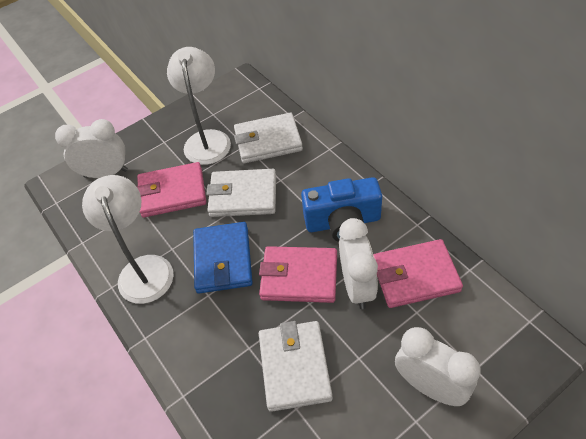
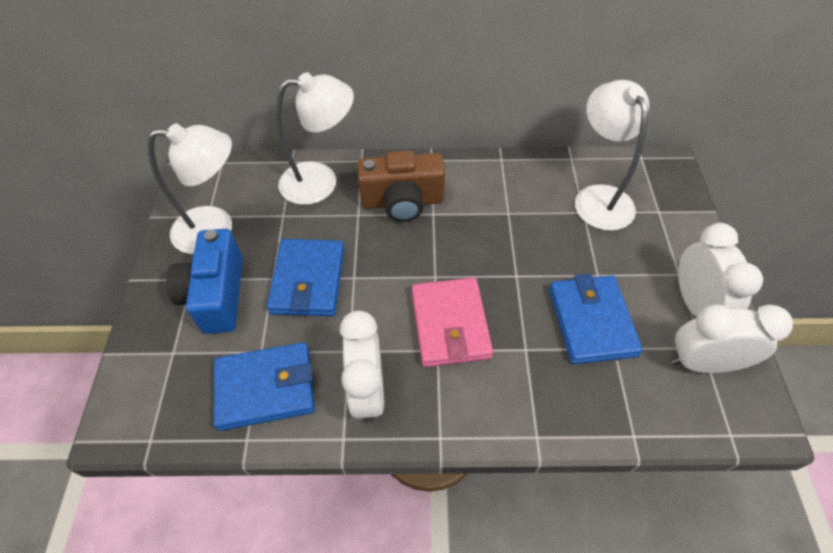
blue wallet: [193,222,253,293] = 1 -> [214,342,315,431] [267,239,344,316] [549,274,643,364] = 3
brown camera: none = 0 -> [357,150,445,222] = 1
pink wallet: [136,162,206,218] [259,246,337,303] [373,239,463,308] = 3 -> [412,278,493,367] = 1
white lamp: [82,175,174,304] [167,47,231,165] = 2 -> [147,123,232,254] [275,72,354,205] [575,80,649,231] = 3
white wallet: [206,169,276,217] [234,113,303,163] [259,321,333,412] = 3 -> none = 0

